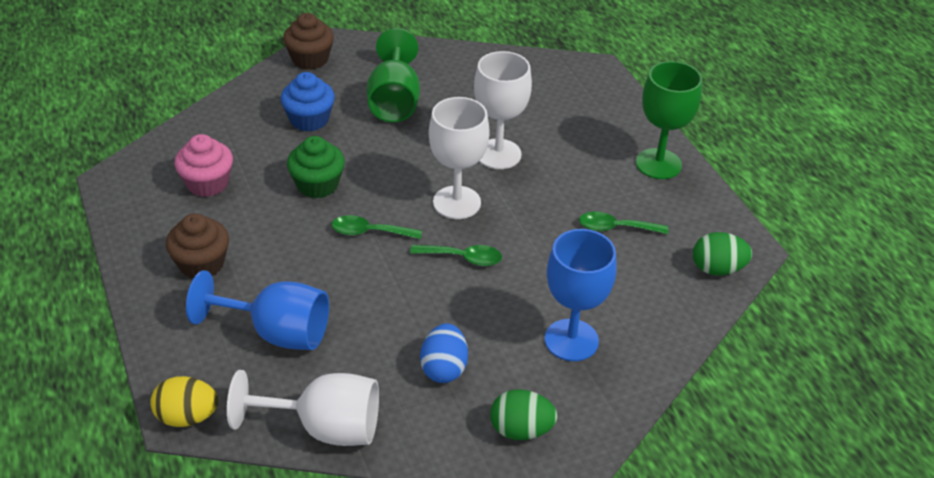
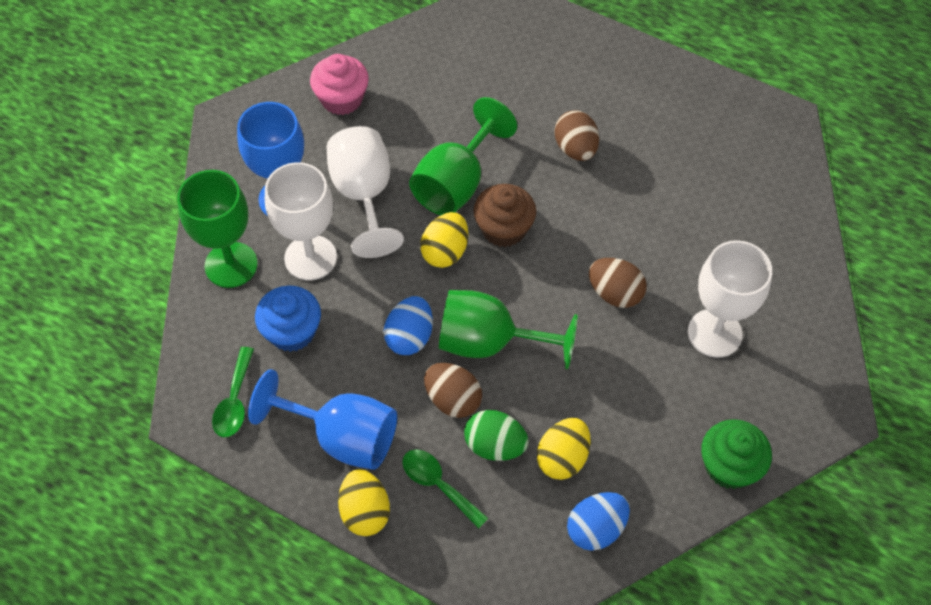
blue egg: [420,323,468,383] = 1 -> [384,296,433,355] [567,492,630,551] = 2
brown cupcake: [166,213,229,278] [283,13,334,70] = 2 -> [474,184,536,247] = 1
brown egg: none = 0 -> [424,363,482,418] [554,110,599,161] [589,258,647,308] = 3
green egg: [490,389,558,440] [693,232,752,275] = 2 -> [464,410,529,461] = 1
green goblet: [367,28,420,122] [636,61,702,179] = 2 -> [177,170,258,288] [409,97,517,215] [439,290,578,369] = 3
green spoon: [332,215,422,239] [410,245,502,266] [579,212,668,234] = 3 -> [212,347,254,438] [402,449,488,529] = 2
yellow egg: [150,376,219,427] = 1 -> [338,469,390,536] [420,212,468,268] [537,418,591,480] = 3

